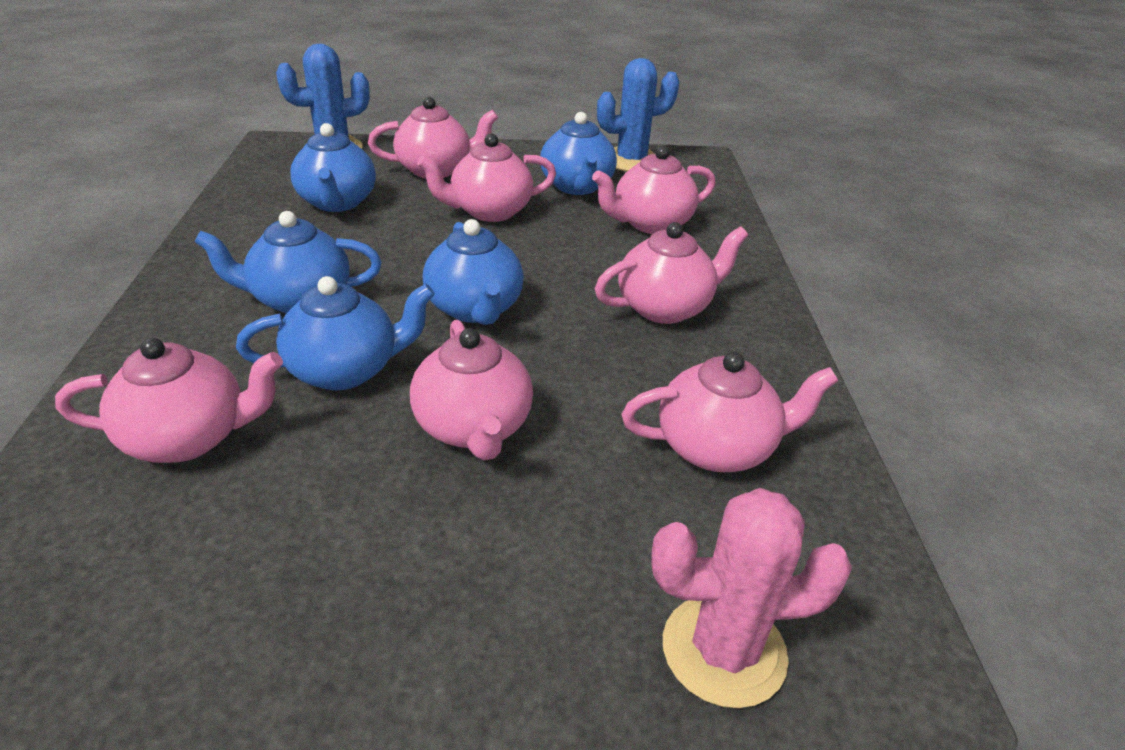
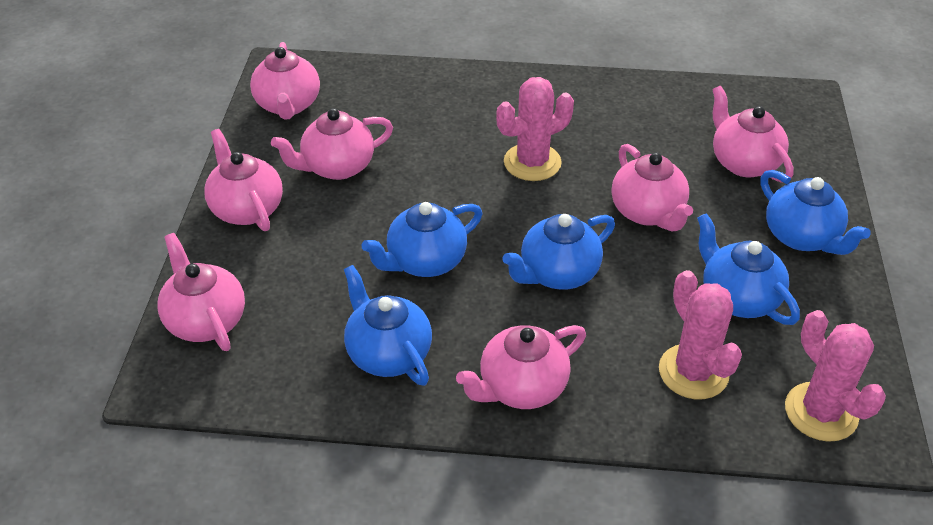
blue cactus: [276,44,370,149] [597,58,680,171] = 2 -> none = 0
pink cactus: [651,488,852,708] = 1 -> [496,77,574,181] [659,270,742,399] [785,310,886,442] = 3

